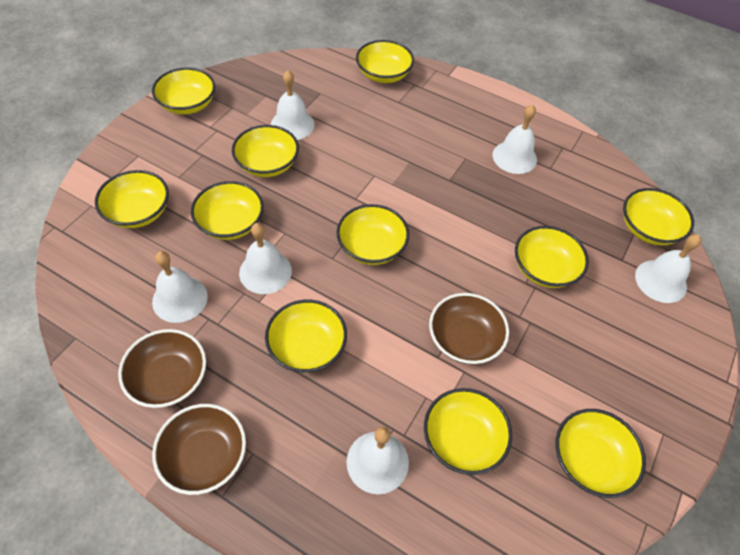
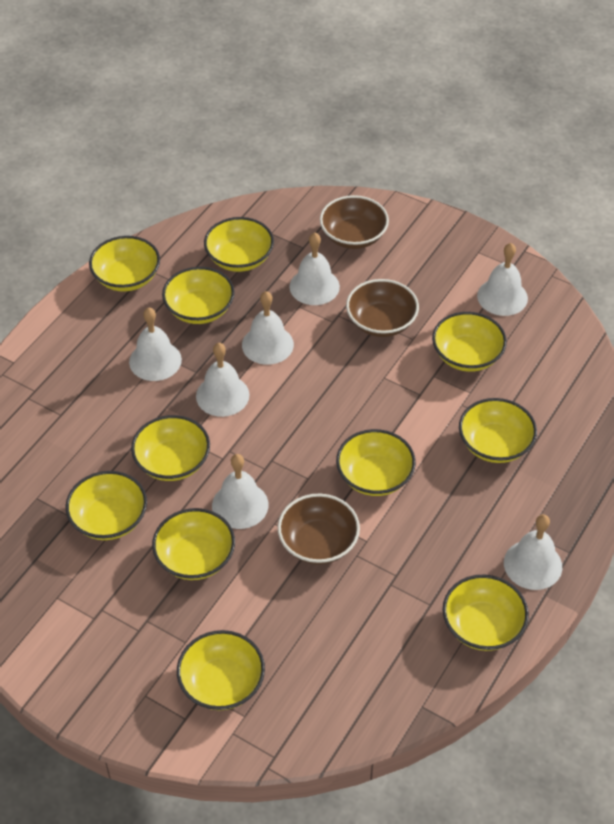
white bell: [152,251,208,323] [239,223,292,294] [271,70,315,140] [347,427,409,494] [493,105,537,174] [635,234,701,303] = 6 -> [129,307,182,381] [196,343,249,417] [212,454,269,529] [242,291,294,365] [290,233,340,305] [477,243,528,316] [504,514,562,590] = 7

